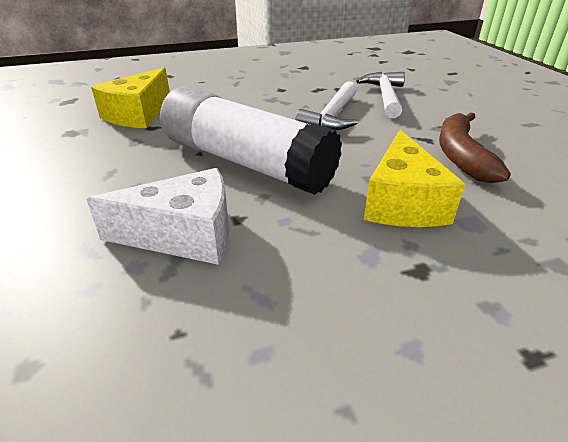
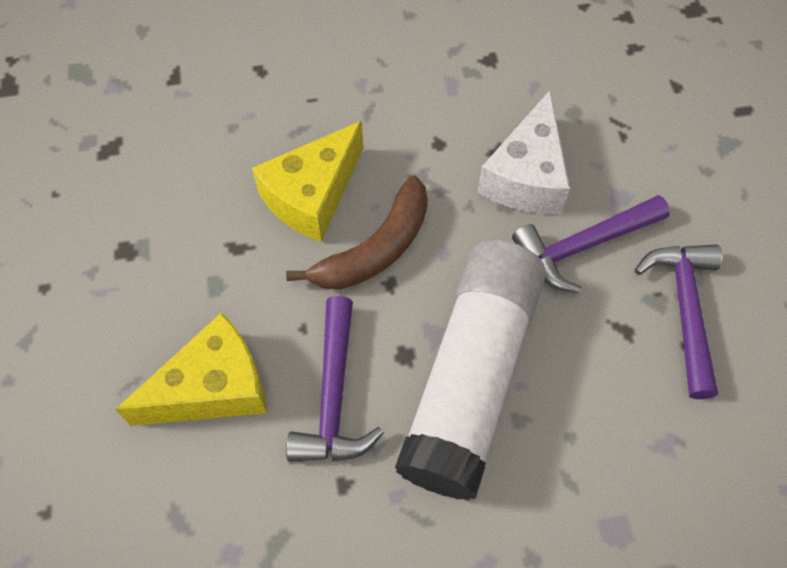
purple hammer: none = 0 -> [286,296,384,462] [512,195,670,293] [635,244,722,399] = 3
white hammer: [295,81,357,130] [356,72,405,118] = 2 -> none = 0

